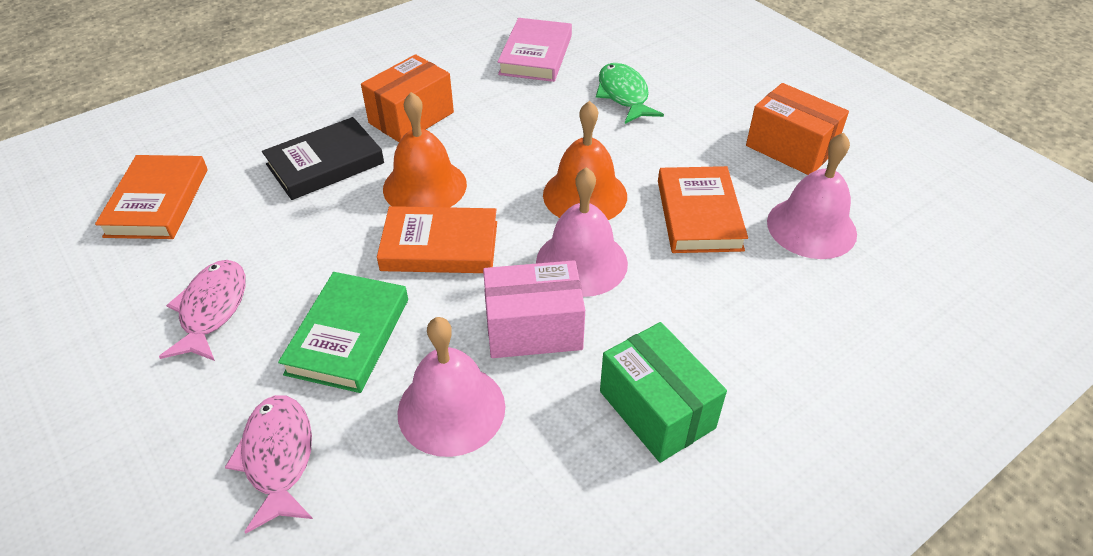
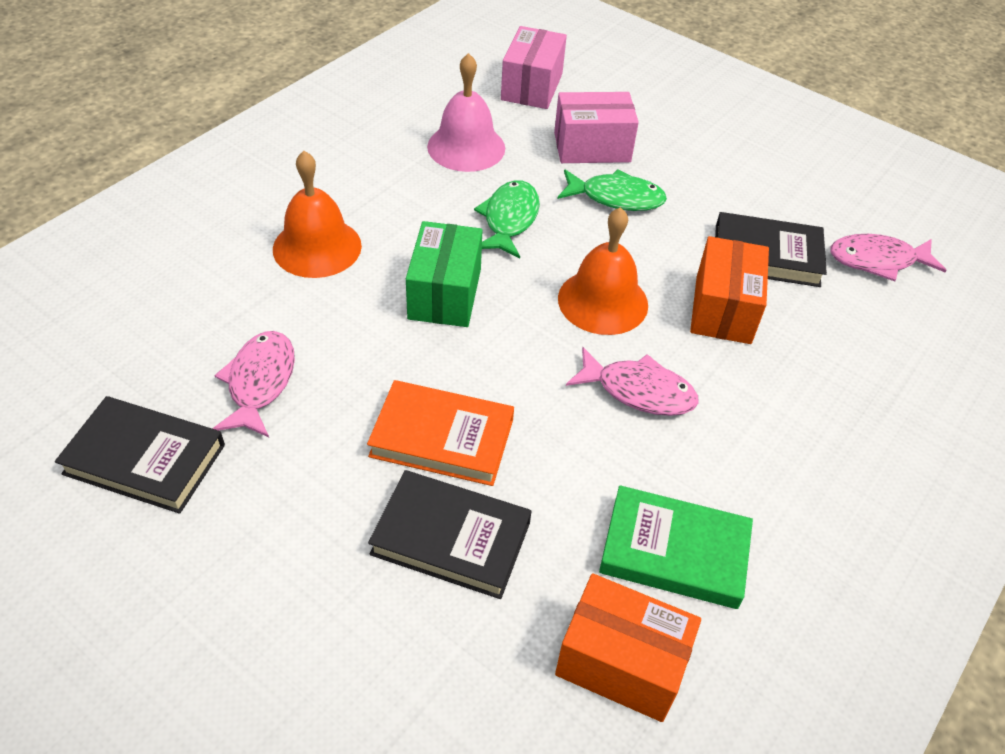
black book: [262,117,384,200] = 1 -> [55,396,225,514] [368,470,532,599] [715,212,827,287] = 3
green fish: [596,63,664,124] = 1 -> [474,180,540,258] [558,169,667,211] = 2
orange book: [95,155,208,239] [377,206,497,273] [658,166,748,253] = 3 -> [367,380,514,486] = 1
pink bell: [397,317,505,457] [536,167,628,297] [767,133,857,259] = 3 -> [427,53,505,172] = 1
pink book: [498,18,572,82] = 1 -> none = 0
pink box: [483,260,585,358] = 1 -> [501,26,567,109] [554,92,639,163] = 2
pink fish: [159,260,246,361] [225,395,313,534] = 2 -> [213,331,295,437] [566,347,699,416] [830,234,947,281] = 3

